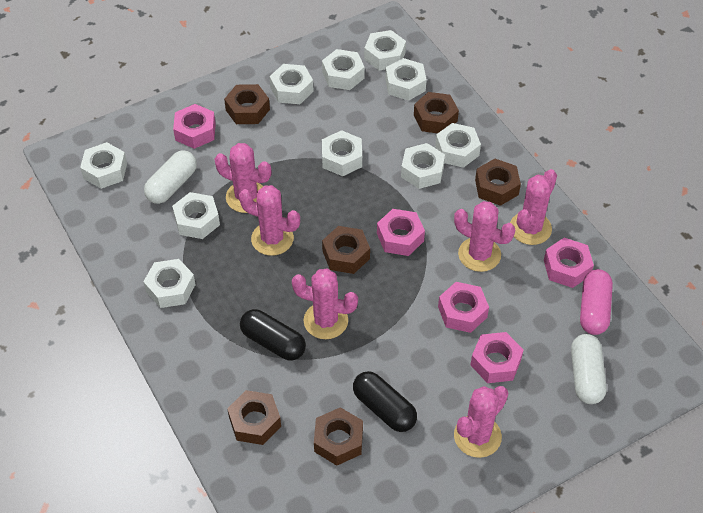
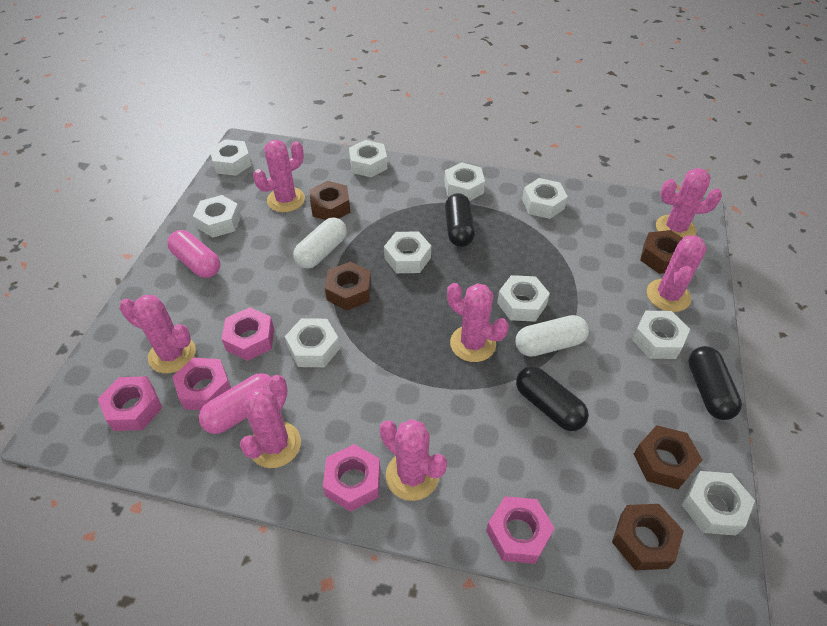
black capsule: [240,309,306,361] [353,371,417,432] = 2 -> [445,193,475,247] [516,366,589,431] [688,346,742,420] = 3
brown nut: [224,84,270,124] [227,390,281,445] [314,407,363,465] [322,226,370,274] [414,92,459,133] [475,159,521,206] = 6 -> [309,181,350,220] [325,262,371,310] [612,504,684,570] [634,425,702,489] [640,230,683,274] = 5
pink cactus: [215,143,271,213] [239,185,300,256] [292,269,358,339] [454,201,515,272] [454,386,508,458] [510,169,557,245] = 6 -> [120,295,196,373] [240,375,301,468] [253,140,305,212] [380,419,447,501] [447,283,509,362] [647,235,707,312] [656,168,722,238] = 7
pink capsule: [580,269,613,335] = 1 -> [167,230,220,278] [199,373,272,434] = 2

